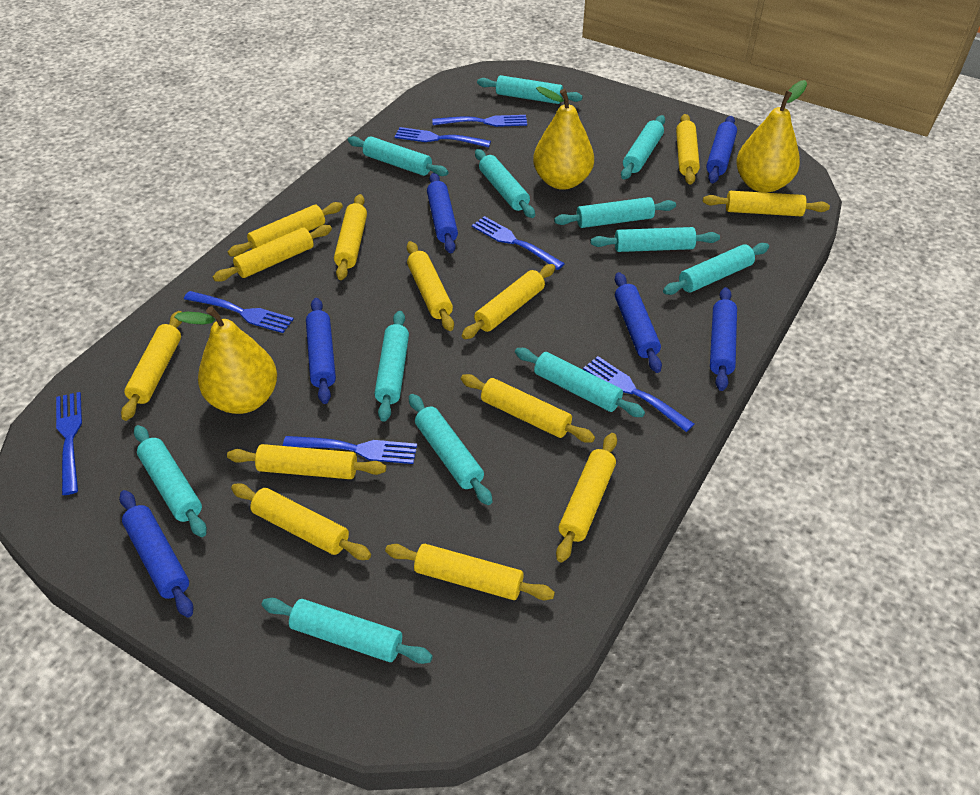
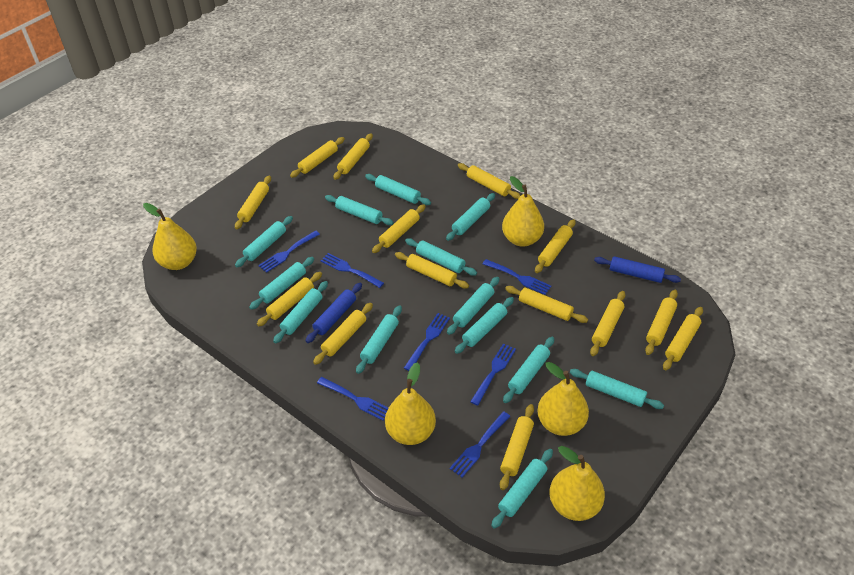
blue rolling pin: [119,490,193,618] [306,298,336,404] [427,173,458,253] [615,272,662,373] [706,116,737,183] [710,287,737,391] = 6 -> [306,283,362,343] [594,256,681,283] = 2
turquoise rolling pin: [134,425,207,537] [262,598,433,664] [348,136,449,176] [374,311,409,422] [409,394,493,505] [475,149,535,218] [477,75,583,104] [515,348,645,417] [554,197,676,228] [591,227,720,252] [621,115,665,180] [663,243,769,295] = 12 -> [235,216,293,267] [249,257,314,310] [273,281,328,343] [325,195,394,225] [356,306,402,374] [365,174,431,205] [405,238,477,276] [446,193,495,241] [447,277,500,335] [455,297,514,354] [491,449,553,529] [503,337,554,403] [570,369,664,409] = 13
yellow pear: [174,306,277,414] [533,86,594,190] [736,80,807,193] = 3 -> [143,203,197,270] [385,362,436,445] [502,176,544,247] [537,362,589,436] [549,446,605,521] = 5
yellow rolling pin: [121,311,182,421] [213,225,332,282] [227,444,386,479] [228,202,343,257] [231,483,371,560] [334,194,367,280] [385,544,555,600] [407,241,454,331] [461,374,595,443] [462,264,555,339] [556,433,617,562] [676,114,700,185] [703,191,830,216] = 13 -> [235,175,271,229] [257,272,322,326] [290,137,345,178] [313,303,373,365] [333,133,373,180] [372,204,426,253] [395,252,469,289] [458,163,520,199] [500,404,534,490] [505,286,588,323] [535,219,575,273] [590,291,625,356] [645,290,678,355] [663,307,703,370] = 14

